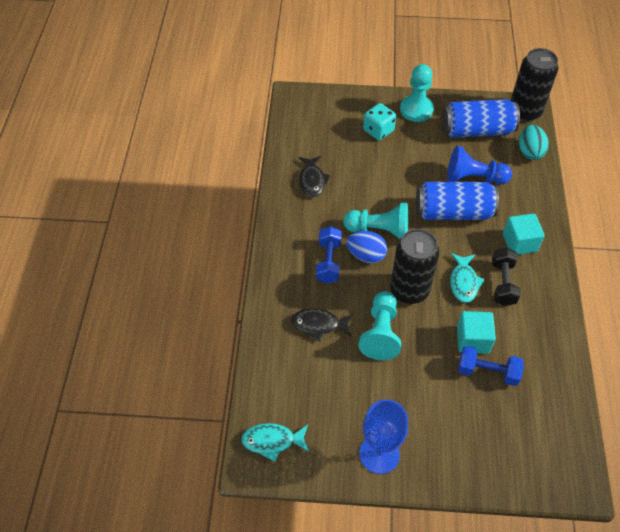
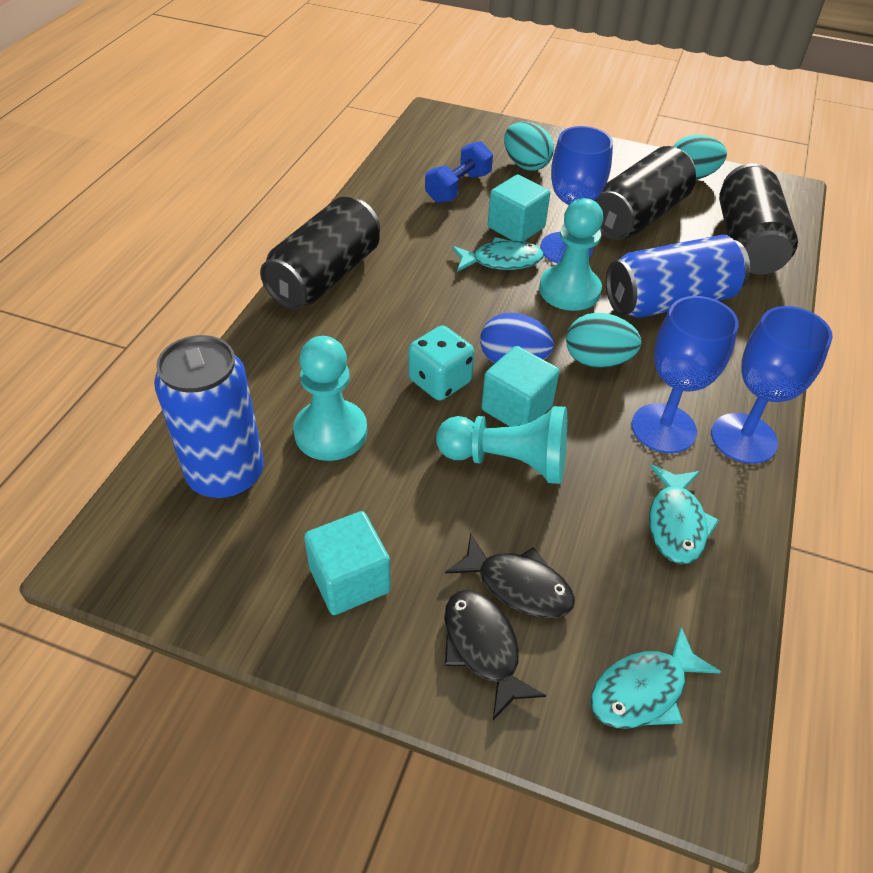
black can: [390,229,440,304] [511,48,558,122] = 2 -> [260,197,380,309] [595,146,696,240] [719,163,798,275] = 3
black dumbbell: [492,247,521,306] = 1 -> none = 0
blue dumbbell: [316,226,342,284] [458,346,524,386] = 2 -> [425,141,493,203] = 1
blue goblet: [360,400,408,474] = 1 -> [540,126,613,263] [631,296,739,453] [711,306,833,464] = 3
blue pawn: [447,146,512,184] = 1 -> none = 0
turquoise cube: [457,311,496,354] [503,213,545,255] = 2 -> [304,511,391,615] [481,346,560,427] [488,174,550,242] = 3
turquoise egg: [519,125,549,160] = 1 -> [504,122,554,171] [566,313,641,368] [673,135,727,180] = 3
turquoise fish: [241,423,309,462] [450,253,485,303] = 2 -> [452,237,544,272] [591,627,721,728] [649,465,719,564] = 3

